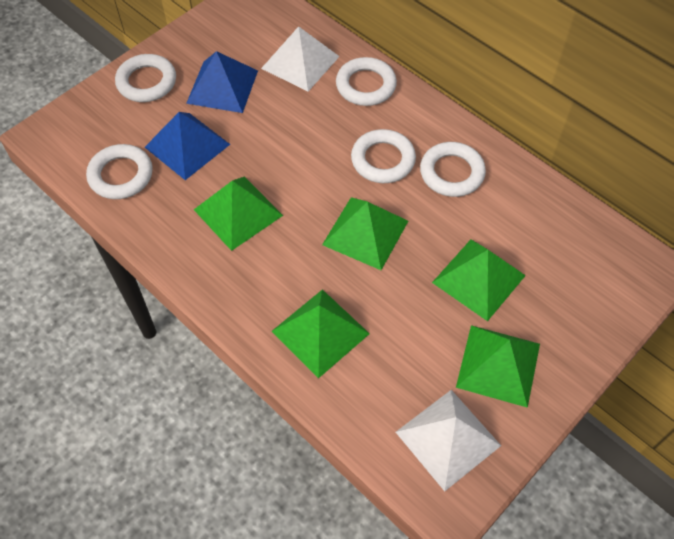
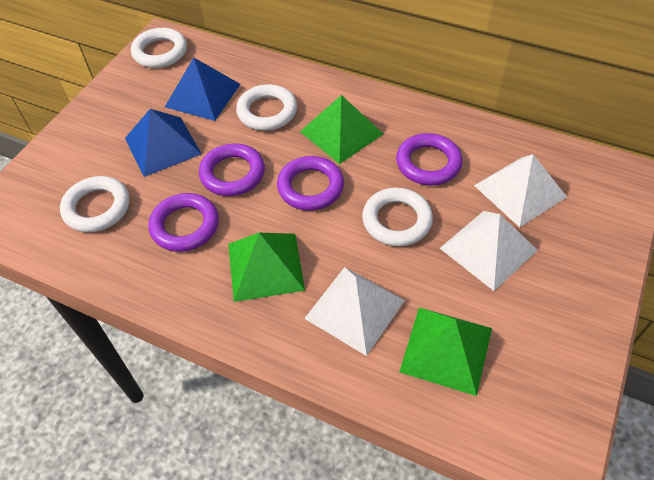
green pyramid: [194,176,283,251] [272,289,370,378] [322,197,408,270] [432,240,526,321] [456,325,540,408] = 5 -> [228,233,305,302] [300,95,383,164] [400,307,492,396] = 3
purple ring: none = 0 -> [149,193,219,252] [199,143,265,196] [277,156,344,211] [396,133,463,185] = 4
white pyramid: [261,26,340,92] [396,390,501,491] = 2 -> [304,267,405,356] [440,211,538,291] [474,154,567,227] = 3
white ring: [86,144,153,199] [115,54,176,102] [336,57,397,106] [351,129,416,183] [420,142,486,197] = 5 -> [60,176,130,232] [131,28,187,68] [236,84,297,131] [362,188,433,246] = 4

